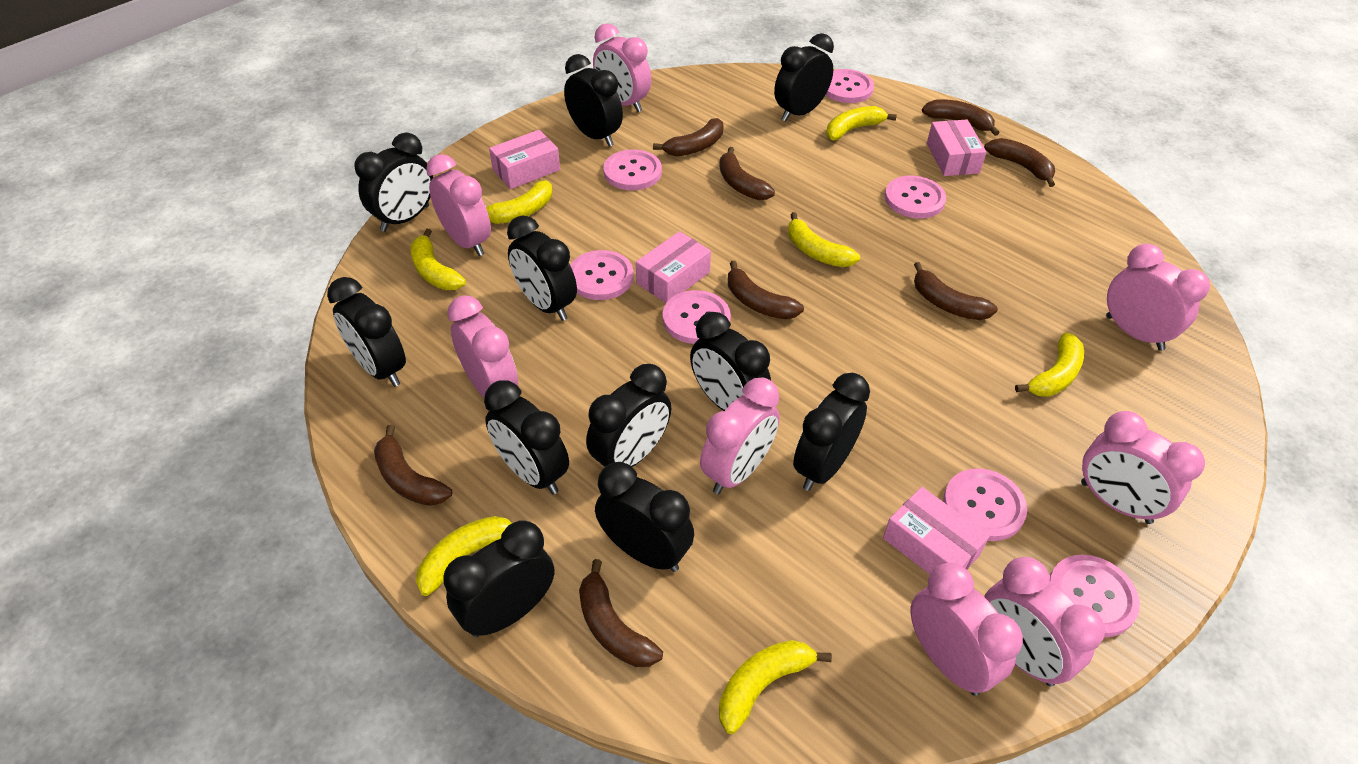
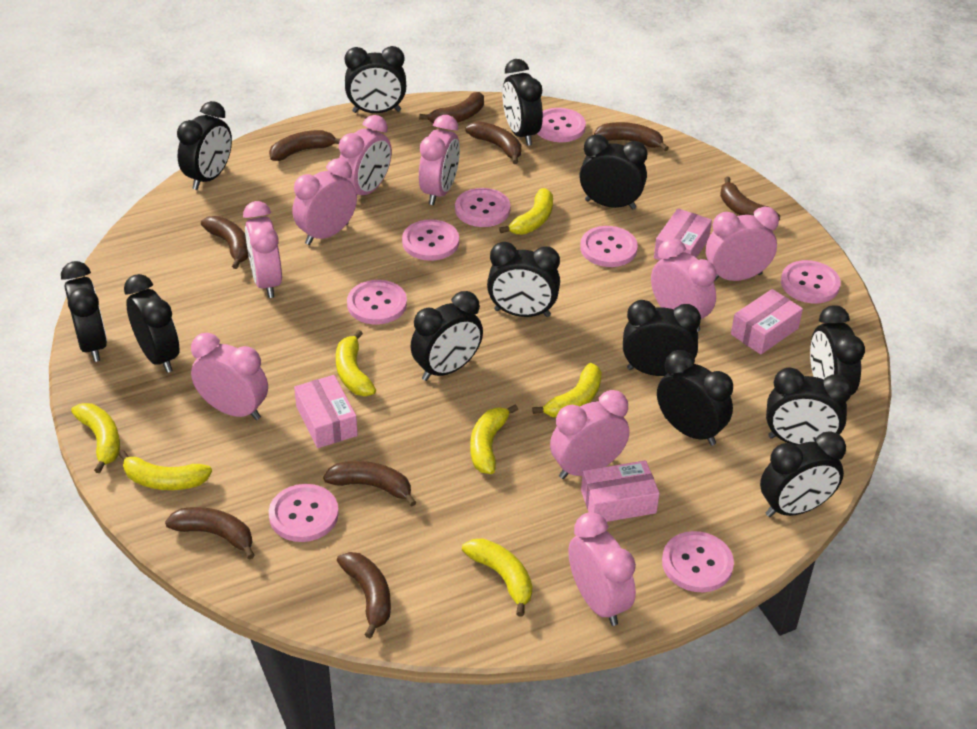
black clock: [327,277,406,387] [354,133,433,232] [443,520,554,637] [484,380,569,494] [507,215,577,321] [564,54,623,147] [586,364,671,467] [595,462,694,572] [690,312,771,411] [774,33,834,122] [793,373,870,491] = 11 -> [61,261,107,362] [124,274,179,373] [177,101,232,190] [345,46,406,113] [411,291,483,381] [487,242,560,317] [502,59,543,146] [579,134,647,210] [623,300,701,376] [657,350,733,446] [760,431,846,517] [766,367,852,445] [810,305,865,395] = 13
brown banana: [374,425,452,506] [579,559,663,667] [653,118,723,156] [719,147,775,200] [728,261,804,319] [914,262,998,320] [922,99,1000,136] [984,138,1055,187] = 8 -> [165,507,255,560] [201,216,249,269] [269,130,341,161] [323,461,416,507] [337,552,391,638] [419,92,484,123] [466,121,521,164] [594,122,669,151] [720,177,780,220] = 9
pink button: [570,250,634,300] [603,149,662,190] [663,290,731,344] [826,69,874,103] [885,176,946,218] [943,468,1027,541] [1050,555,1140,638] = 7 -> [269,484,339,542] [347,280,407,325] [402,219,459,261] [455,188,511,227] [537,108,586,142] [580,226,638,267] [662,531,734,592] [781,260,841,304] = 8
pink clock: [426,154,491,256] [447,295,518,398] [593,23,652,112] [700,378,780,494] [910,563,1023,696] [984,557,1105,686] [1081,411,1205,524] [1106,244,1210,351] = 8 -> [191,333,268,420] [243,201,282,298] [293,158,357,245] [339,115,392,195] [419,115,460,205] [550,390,629,479] [568,512,636,626] [651,238,716,332] [706,207,779,281] = 9

